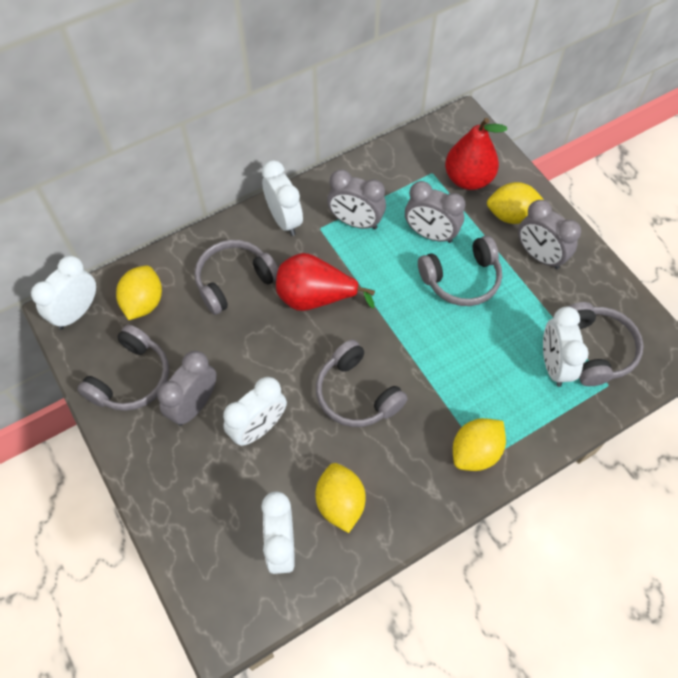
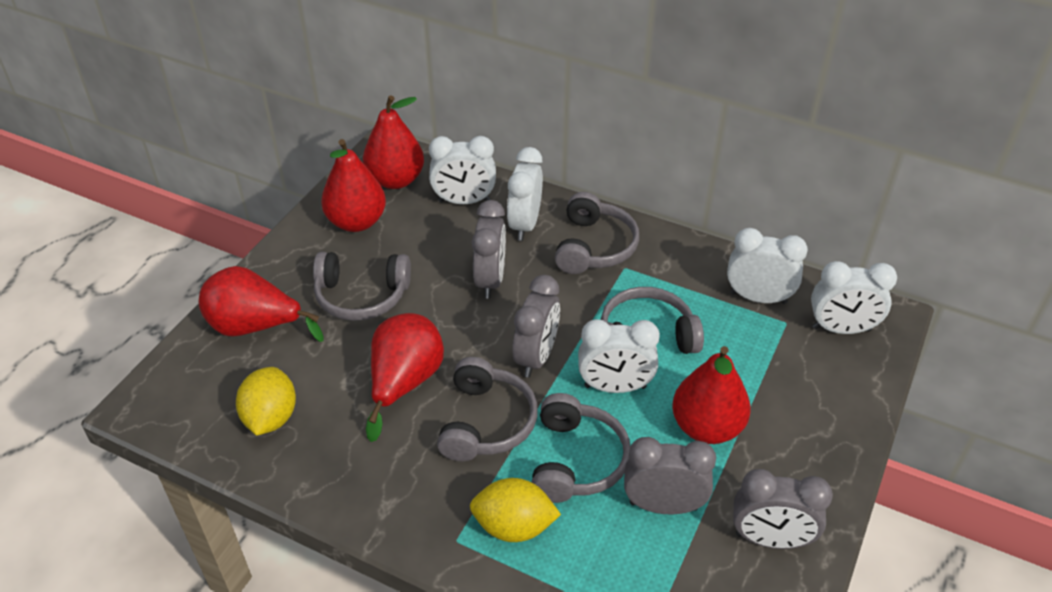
red pear: [276,253,375,311] [445,118,507,190] = 2 -> [199,266,323,342] [321,139,386,232] [363,95,424,189] [366,313,444,442] [672,346,751,444] = 5
yellow lemon: [116,265,162,320] [315,463,366,533] [453,418,506,471] [487,182,544,224] = 4 -> [236,367,296,436] [470,478,561,542] = 2

